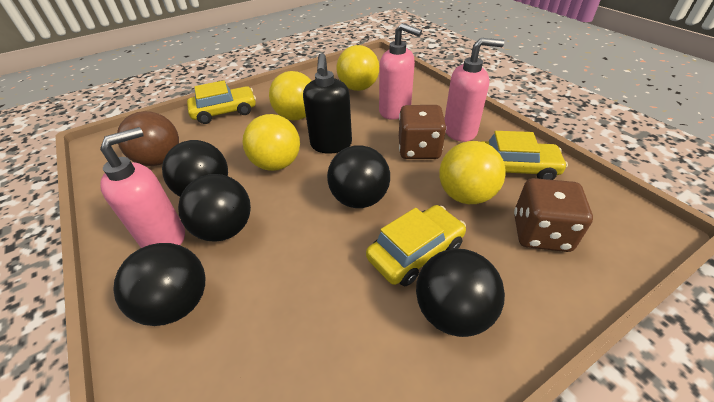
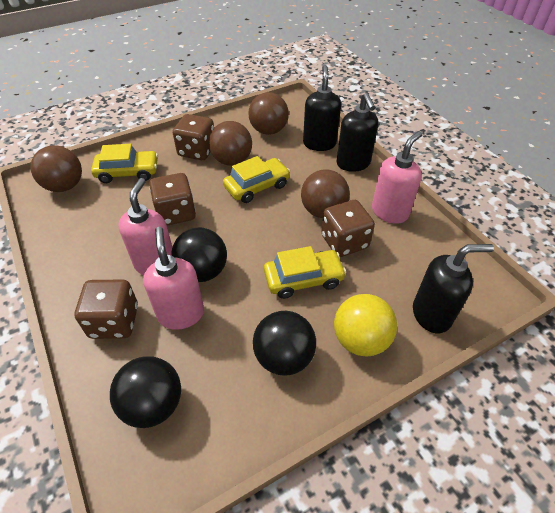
black ball: [113,243,205,326] [162,140,228,197] [178,174,251,242] [327,145,390,208] [416,249,505,337] = 5 -> [110,356,181,428] [171,227,227,282] [253,311,316,376] = 3
black soap dispenser: [303,53,352,154] = 1 -> [303,65,341,151] [337,93,378,172] [413,244,494,333] = 3
brown ball: [117,111,179,166] = 1 -> [31,146,82,192] [209,121,252,166] [248,92,289,135] [301,170,350,218] = 4
brown dice: [399,105,446,159] [514,178,593,252] = 2 -> [74,280,138,339] [149,173,196,226] [173,114,214,160] [321,200,375,257] = 4
yellow ball: [243,114,300,171] [269,71,311,120] [337,45,379,91] [439,141,506,204] = 4 -> [334,294,397,357] = 1

